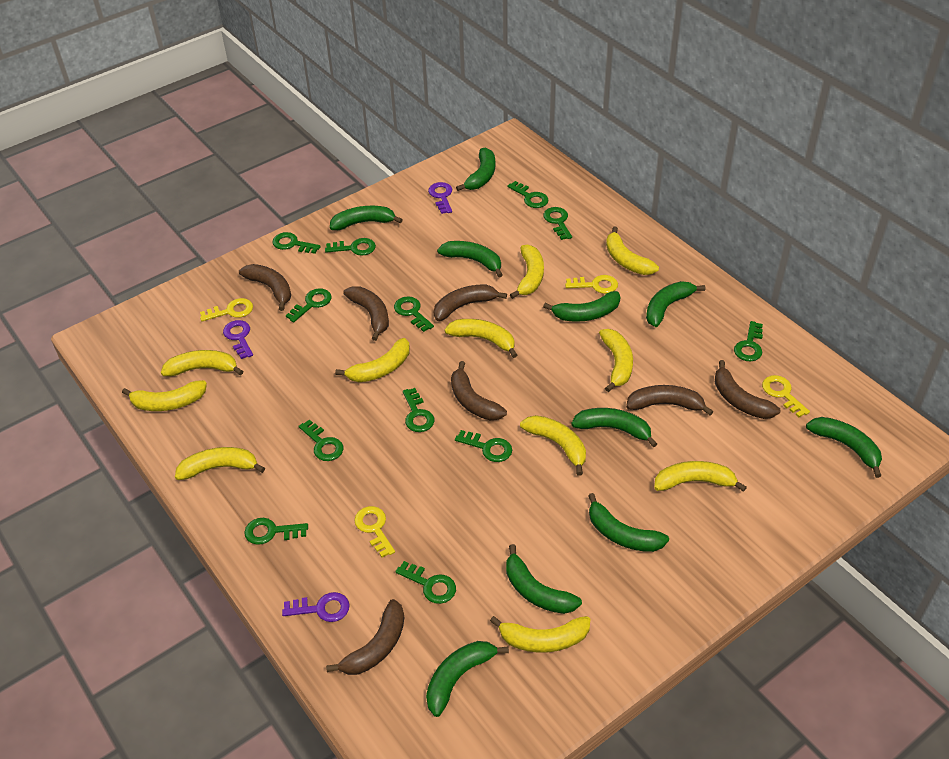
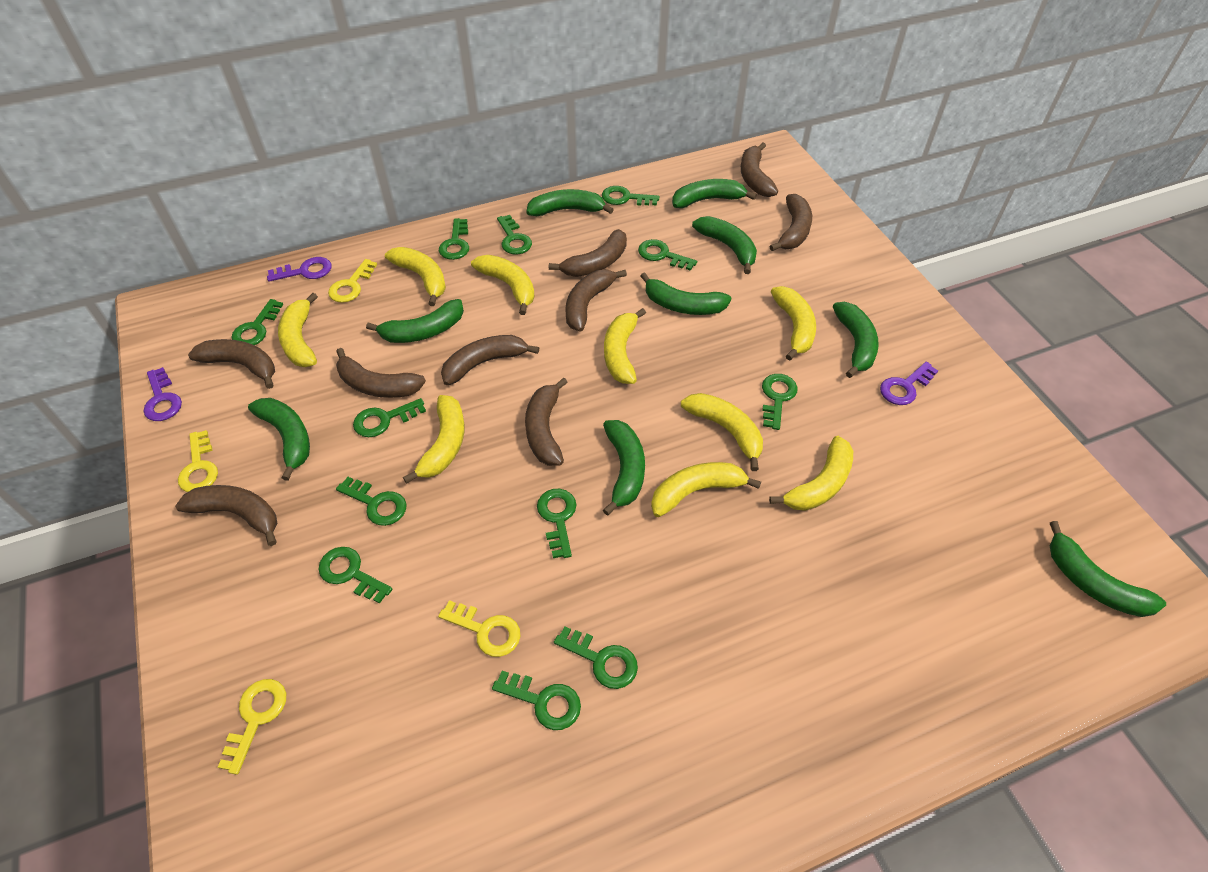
brown banana: [239,264,291,311] [326,599,405,675] [343,286,389,341] [434,285,507,321] [451,361,507,420] [626,385,713,416] [714,360,780,419] = 7 -> [175,485,277,546] [188,339,275,389] [336,348,426,398] [441,335,539,385] [525,377,568,466] [549,229,627,277] [565,270,627,332] [741,143,778,197] [769,194,812,251] = 9
green banana: [330,206,403,230] [426,641,509,717] [437,241,503,278] [456,148,495,191] [506,544,582,614] [543,291,620,322] [571,408,657,447] [588,493,669,552] [646,281,705,327] [806,417,882,478] = 10 -> [248,398,310,481] [366,299,464,343] [526,189,614,216] [603,420,645,516] [640,272,731,315] [672,179,757,208] [692,216,757,274] [833,302,879,378] [1050,521,1166,617] = 9
yellow banana: [122,380,207,411] [161,350,243,376] [175,447,265,480] [335,338,410,382] [444,319,517,358] [490,616,590,653] [510,245,544,299] [520,415,586,476] [599,329,633,392] [606,227,659,275] [654,461,747,492] = 11 -> [278,293,318,367] [385,247,446,306] [403,395,464,484] [471,255,535,315] [604,308,646,384] [651,462,761,517] [681,393,763,471] [769,436,853,511] [771,286,816,361] = 9

